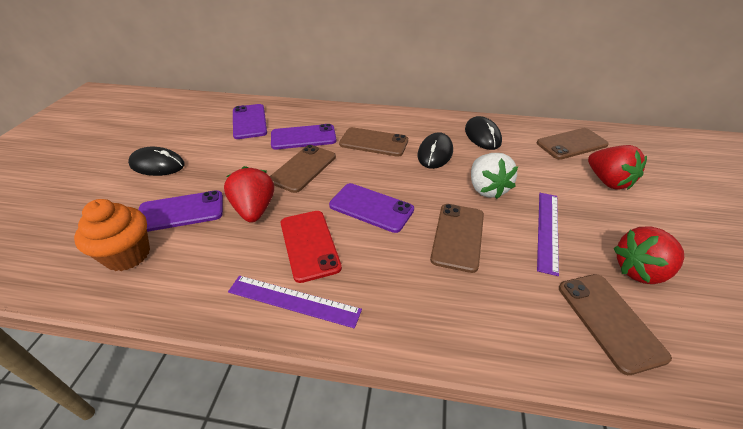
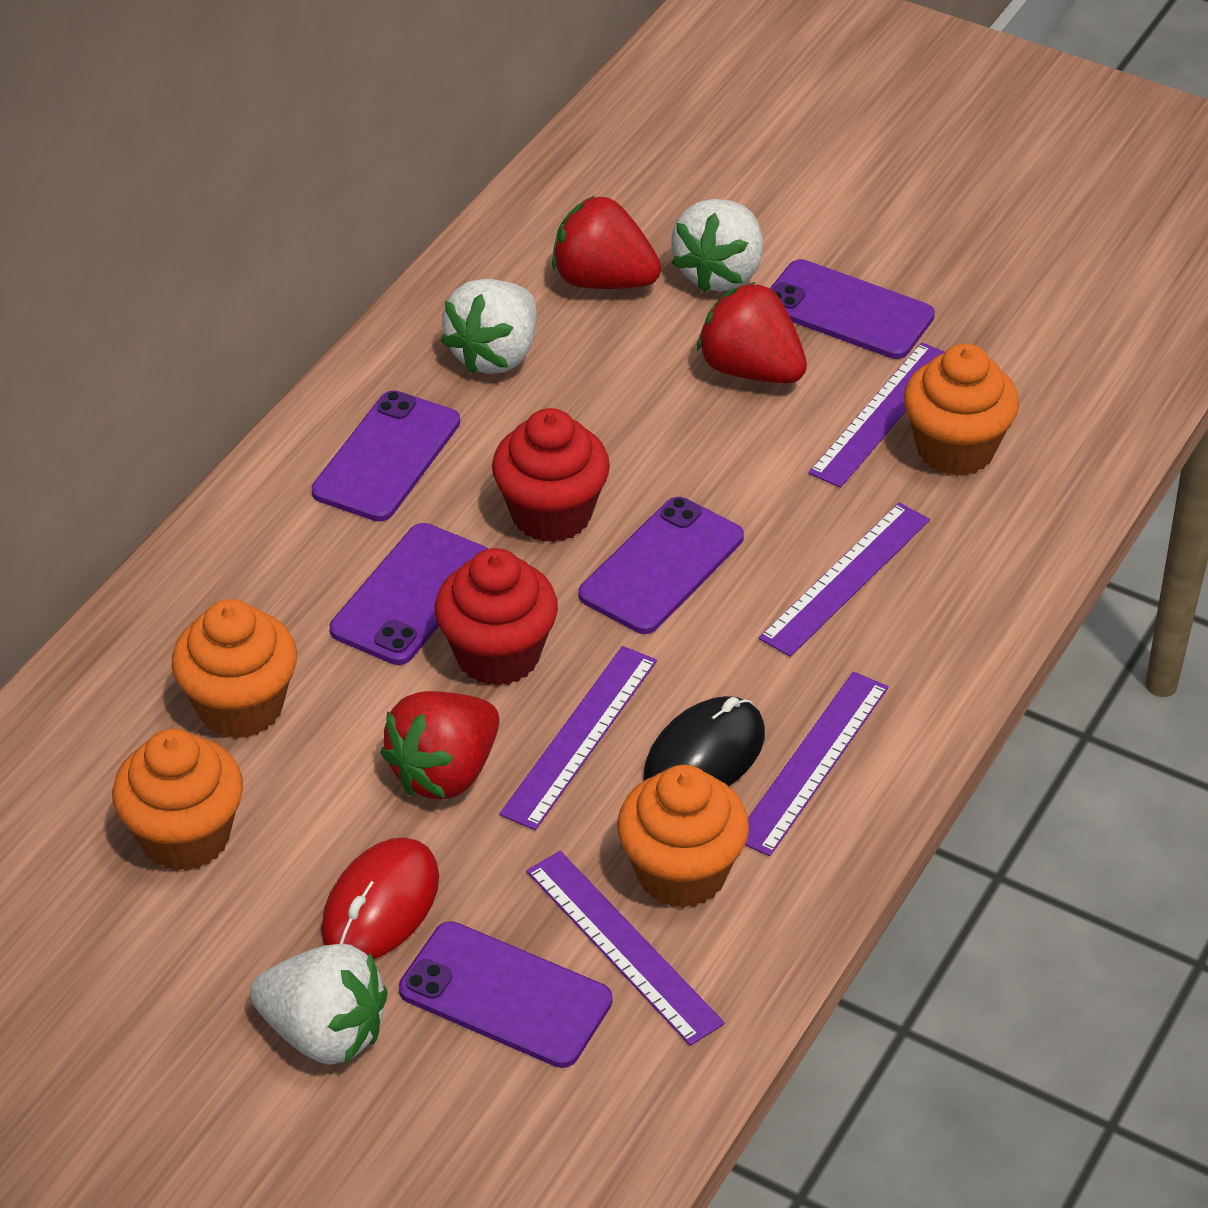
black mouse: [128,147,185,176] [417,132,453,169] [465,116,502,150] = 3 -> [643,696,765,786] = 1
brown phone: [270,145,336,193] [339,127,408,157] [430,204,484,273] [537,128,609,160] [559,274,672,375] = 5 -> none = 0
orange cupcake: [74,199,150,271] = 1 -> [112,729,243,871] [171,599,297,739] [617,765,749,908] [904,343,1019,476] = 4
purple phone: [139,190,223,232] [233,104,267,139] [271,124,337,150] [329,183,414,233] = 4 -> [311,390,460,522] [330,523,488,665] [399,921,612,1068] [579,497,744,634] [770,259,935,359] = 5
purple ruler: [228,276,362,328] [537,193,559,276] = 2 -> [499,646,657,830] [527,851,725,1046] [745,672,888,856] [759,503,930,657] [809,342,945,488] = 5
red cupcake: none = 0 -> [435,548,558,686] [492,408,610,543] = 2
red mouse: none = 0 -> [321,837,439,959] = 1
red phone: [281,211,342,283] = 1 -> none = 0
white strawberry: [471,153,518,199] = 1 -> [250,943,388,1065] [441,279,537,374] [671,199,763,293] = 3

